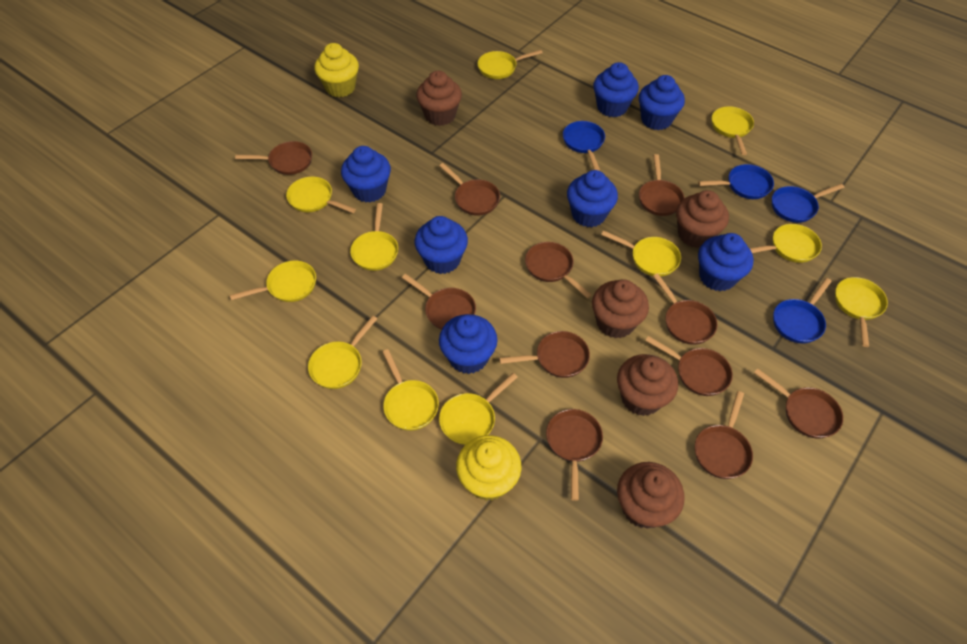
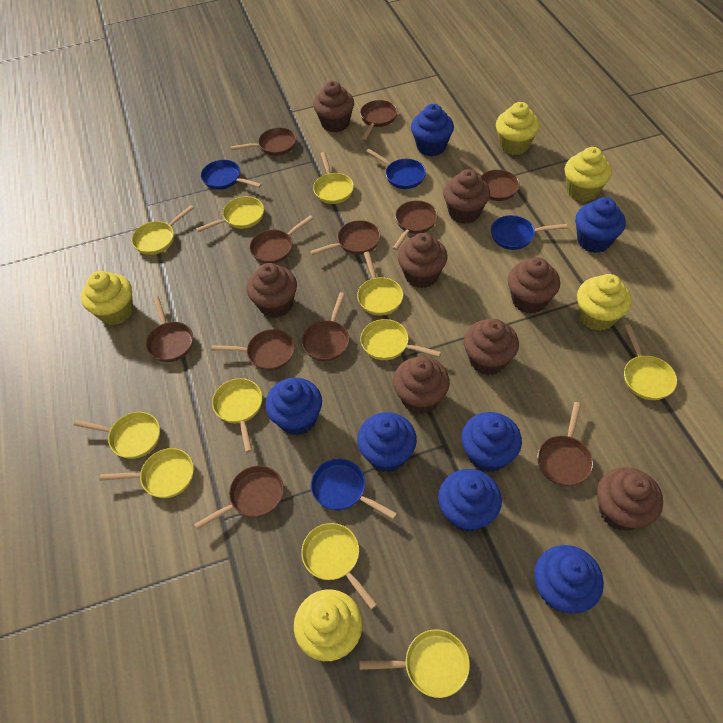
brown cupcake: [416,71,462,126] [592,279,649,338] [617,354,678,416] [617,462,684,529] [676,190,729,248] = 5 -> [247,263,297,318] [313,81,354,132] [393,357,450,414] [397,233,448,288] [443,169,490,224] [464,319,519,375] [508,257,560,314] [597,467,663,531] = 8
yellow cupcake: [314,43,359,97] [456,435,521,501] = 2 -> [81,271,133,325] [294,589,363,661] [496,102,540,155] [564,147,612,201] [577,274,632,331] = 5

